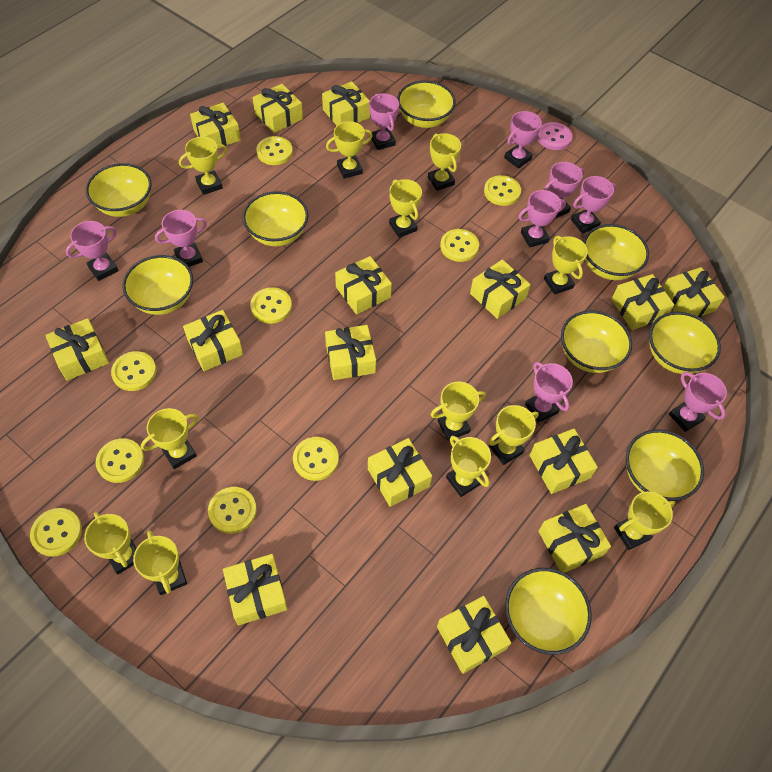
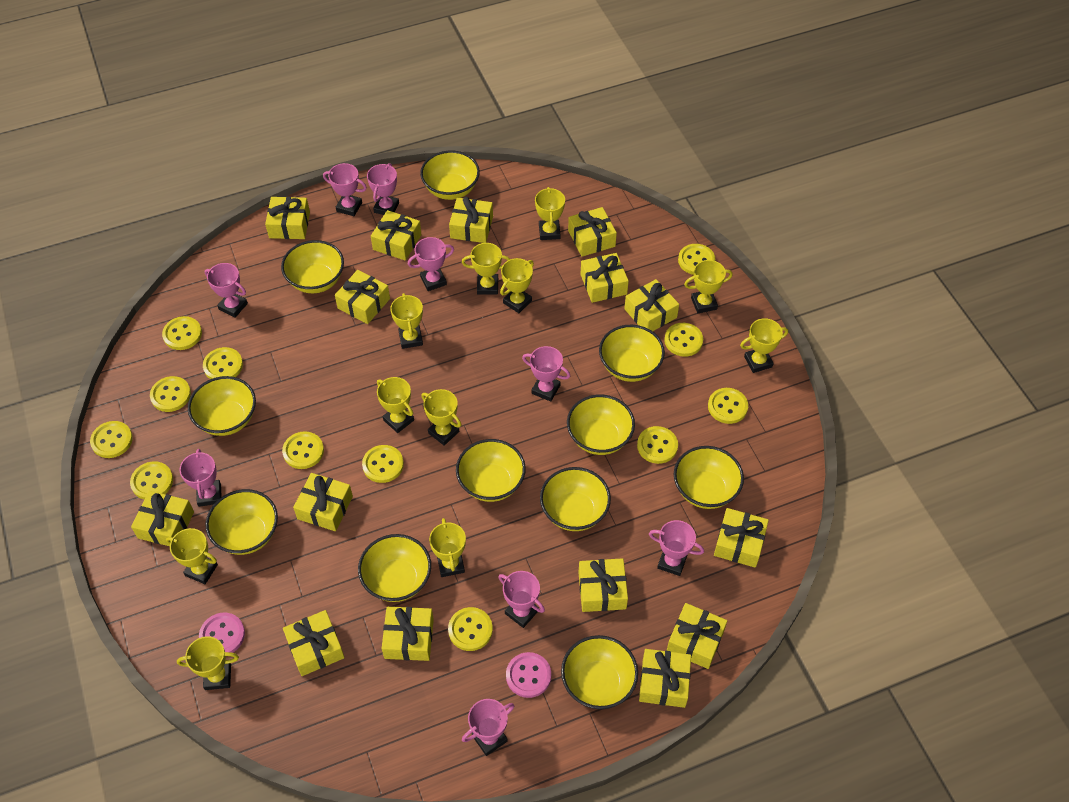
pink button: [537,122,573,150] = 1 -> [199,613,245,653] [506,652,551,698] = 2
yellow bowl: [86,163,152,217] [122,255,193,315] [243,191,308,246] [397,80,456,128] [505,568,592,655] [561,310,632,373] [583,224,649,280] [626,429,704,501] [649,312,721,374] = 9 -> [188,376,256,436] [206,489,278,555] [281,240,344,293] [358,534,431,602] [420,151,480,200] [456,439,526,502] [540,467,611,531] [561,635,638,709] [567,395,635,455] [599,325,665,382] [674,446,744,509] = 11
yellow button: [30,508,82,557] [96,438,144,483] [111,351,157,391] [208,487,257,534] [250,287,292,324] [256,136,293,165] [293,437,339,481] [440,229,479,262] [484,175,521,206] = 9 -> [90,421,133,458] [130,461,173,500] [150,376,191,412] [162,316,202,350] [203,347,243,379] [282,431,324,469] [362,445,404,483] [448,607,493,651] [637,426,678,464] [664,323,703,357] [678,244,715,275] [708,388,748,424] = 12
yellow trophy: [84,512,137,574] [133,530,187,595] [141,408,198,469] [179,136,227,195] [326,121,372,179] [389,179,422,238] [428,133,461,191] [431,382,486,441] [446,436,491,497] [489,405,539,465] [544,236,588,295] [614,491,675,550] = 12 -> [166,528,218,584] [177,636,239,690] [377,377,414,433] [390,293,423,349] [421,389,461,446] [429,518,466,577] [462,243,510,295] [500,258,534,313] [535,187,565,240] [684,260,733,313] [740,318,788,373] = 11

